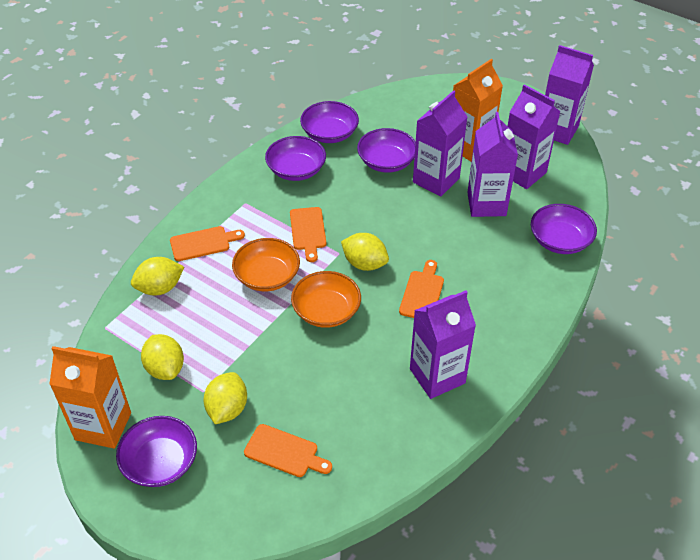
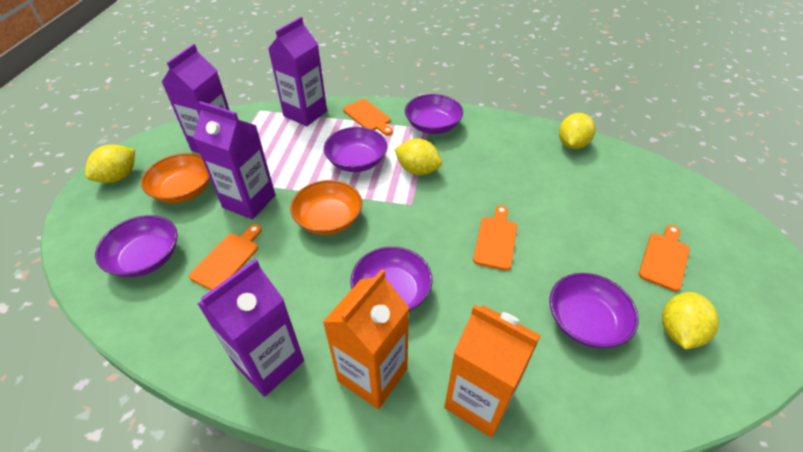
purple carton: [410,290,476,399] [413,90,467,197] [467,112,518,217] [508,84,561,189] [545,45,594,145] = 5 -> [162,44,229,153] [193,101,275,219] [197,259,304,397] [268,17,327,126] = 4

